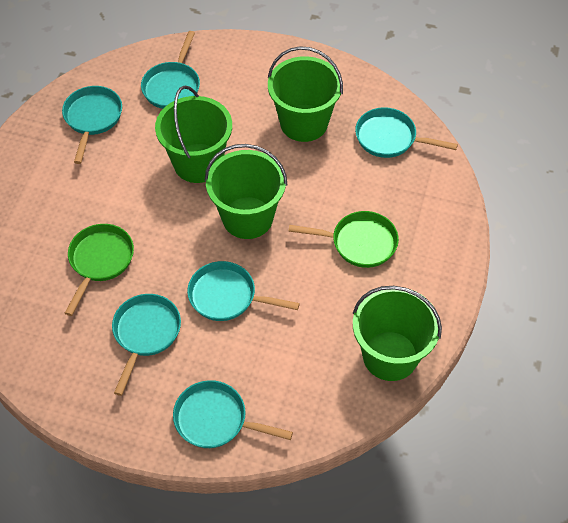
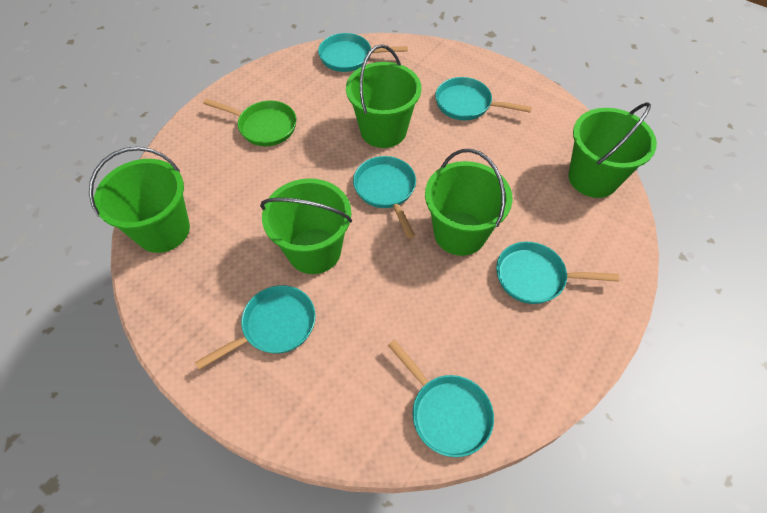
green bucket: [155,85,232,183] [205,144,287,239] [268,46,343,142] [353,286,442,381] = 4 -> [89,147,190,253] [260,178,352,274] [346,44,422,148] [425,149,513,256] [568,102,657,198] = 5
green pan: [65,224,134,316] [288,211,399,268] = 2 -> [203,99,296,146] = 1

